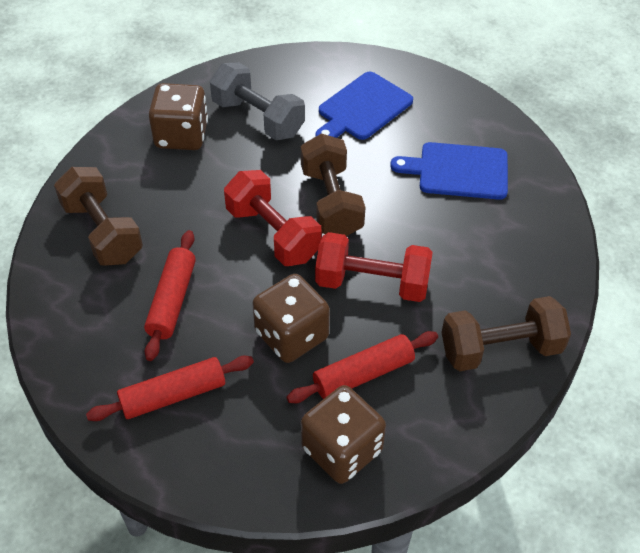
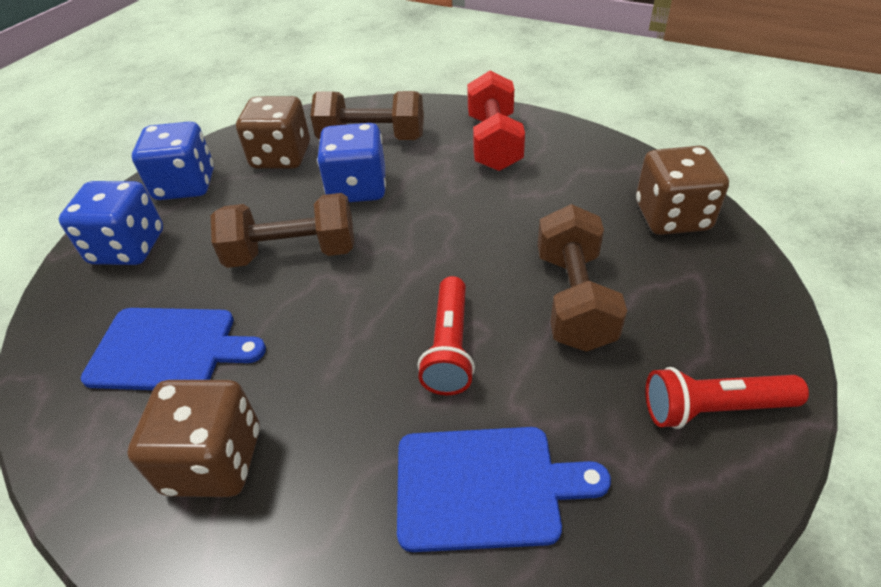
blue dice: none = 0 -> [59,181,163,265] [132,121,214,200] [317,123,386,202] = 3
grey dumbbell: [210,62,305,140] = 1 -> none = 0
red dumbbell: [224,170,322,266] [315,232,433,302] = 2 -> [467,71,525,171] = 1
red flashlight: none = 0 -> [418,276,475,395] [645,367,809,429] = 2
red rolling pin: [86,356,254,421] [144,230,196,361] [287,331,438,403] = 3 -> none = 0

